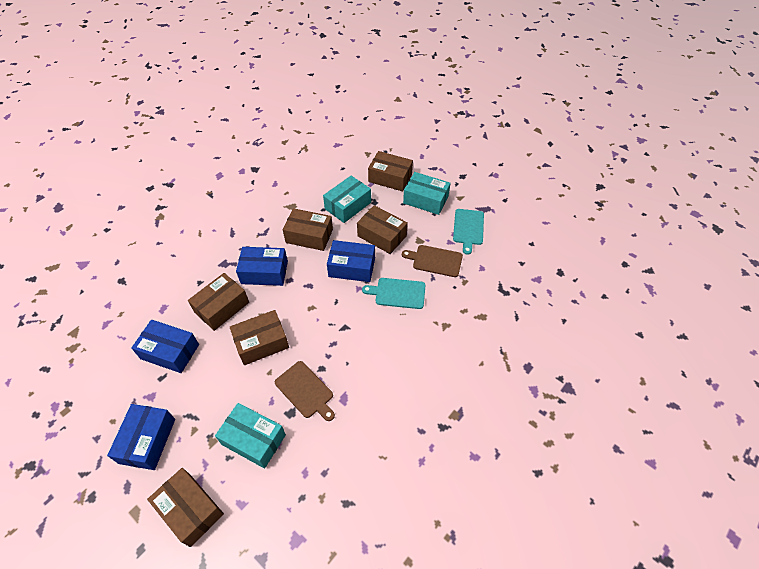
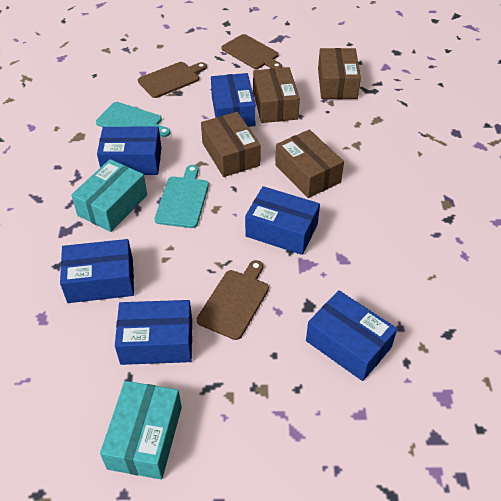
blue box: [107,404,175,470] [131,320,199,373] [236,247,288,286] [327,240,375,282] = 4 -> [60,239,134,303] [97,127,162,175] [115,300,192,365] [211,73,256,127] [245,186,320,255] [306,290,397,381] = 6
brown box: [147,468,224,547] [188,273,249,331] [230,310,289,365] [283,208,333,251] [357,205,408,254] [368,151,413,192] = 6 -> [201,112,261,177] [253,67,300,123] [275,129,344,198] [318,48,361,99] = 4
brown cutting board: [275,361,335,421] [402,245,463,277] = 2 -> [138,62,207,98] [197,260,269,340] [222,34,282,69] = 3
turquoise box: [215,403,286,469] [323,176,371,223] [403,172,451,215] = 3 -> [71,159,147,232] [100,381,182,479] = 2

